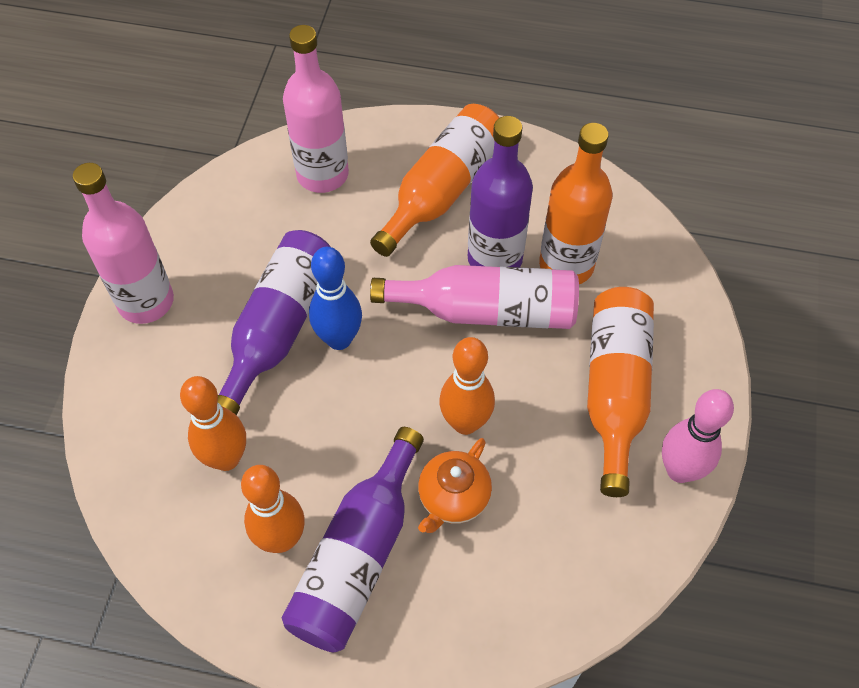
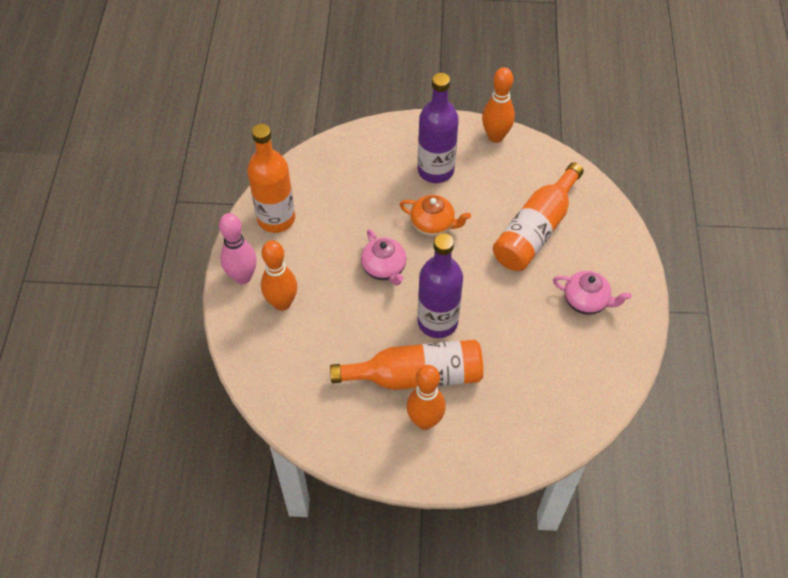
blue bowling pin: [309,247,362,350] = 1 -> none = 0
pink bottle: [73,163,174,324] [283,25,349,193] [370,265,579,329] = 3 -> none = 0
pink teapot: none = 0 -> [361,229,406,285] [553,271,631,315] = 2
purple bottle: [218,230,331,415] [282,427,424,653] [468,116,533,267] = 3 -> [417,233,463,338] [418,73,459,183] = 2

